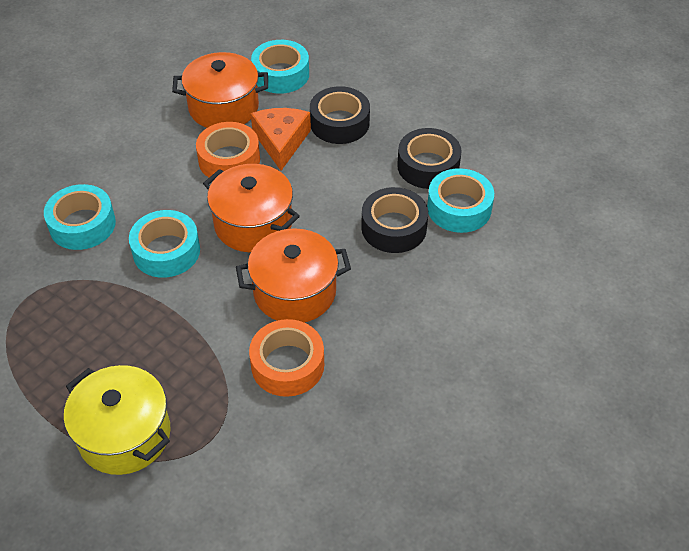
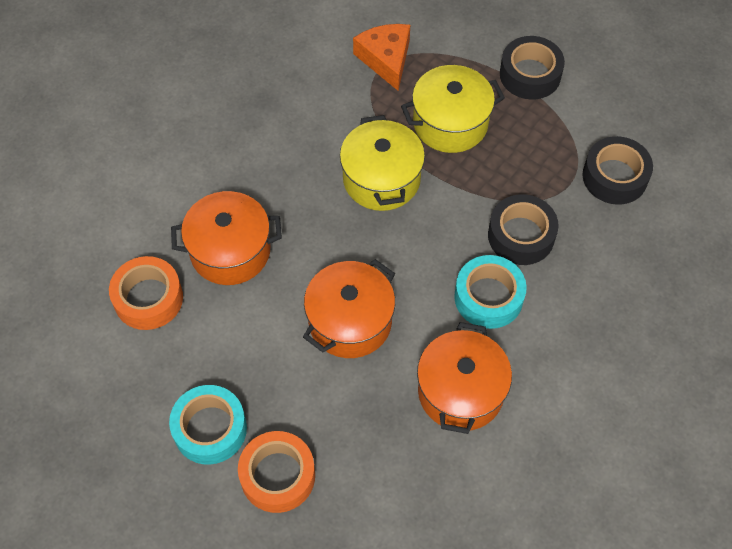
turquoise tape: [44,184,116,250] [129,210,200,278] [251,40,309,94] [427,168,494,233] = 4 -> [169,385,247,465] [454,255,527,329] = 2
yellow pot: [64,365,171,475] = 1 -> [340,115,425,211] [401,65,505,153] = 2

